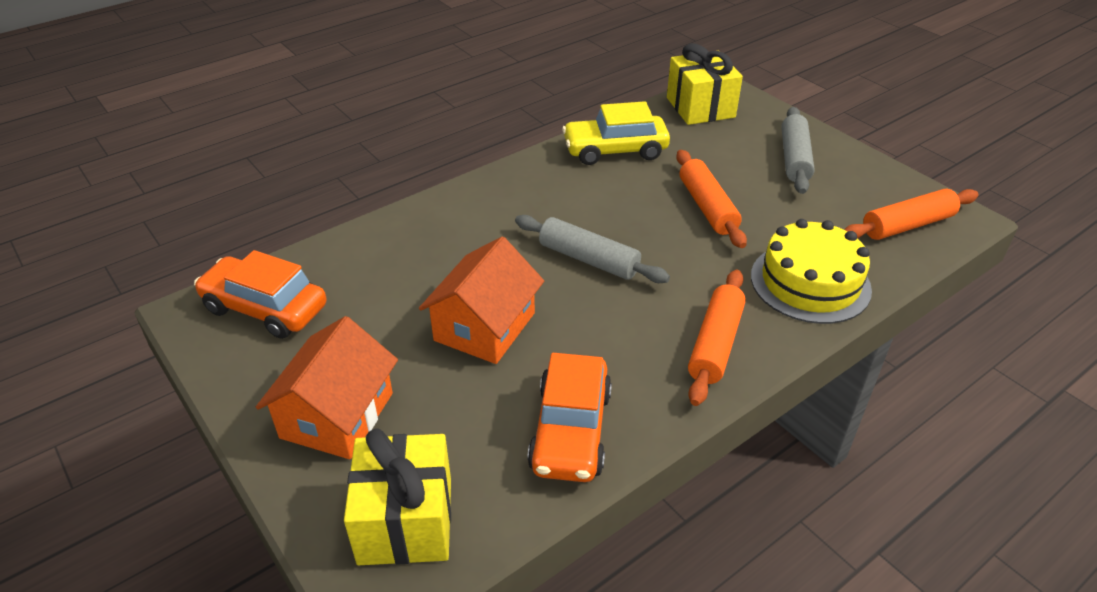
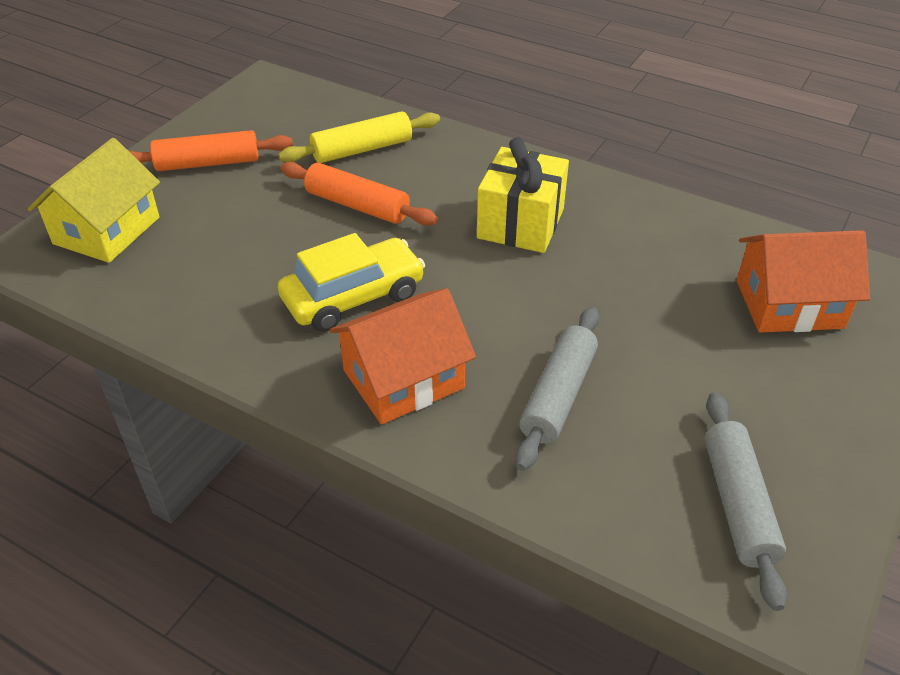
orange car: [194,250,327,339] [527,353,612,482] = 2 -> none = 0
orange rolling pin: [676,150,747,248] [688,270,746,406] [844,188,979,240] = 3 -> [129,130,293,171] [280,162,438,226] = 2
yellow cake: [751,219,872,324] = 1 -> none = 0
yellow gift: [344,428,451,565] [667,43,743,125] = 2 -> [477,137,569,253] = 1
yellow house: none = 0 -> [28,138,160,263] = 1
yellow rolling pin: none = 0 -> [278,111,440,163] = 1

